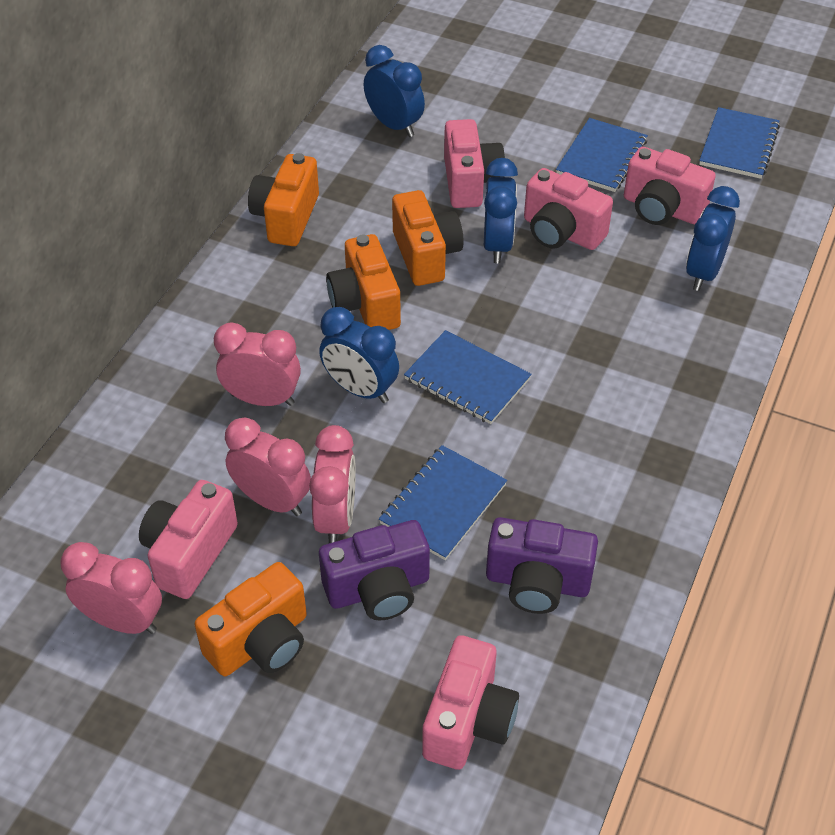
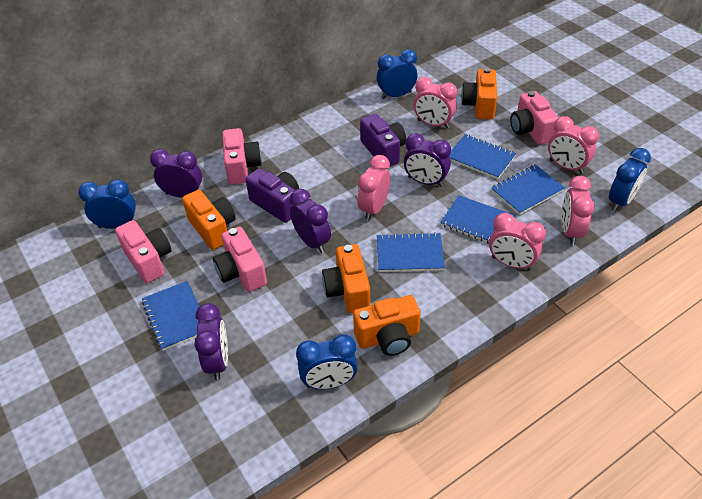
blue notebook: [379,445,507,560] [404,330,531,424] [556,118,648,192] [699,107,780,179] = 4 -> [142,281,199,351] [377,232,445,272] [441,195,516,244] [449,134,516,179] [491,165,565,215] = 5
pink camera: [139,480,238,599] [422,635,519,770] [444,119,505,208] [524,168,613,250] [624,147,716,225] = 5 -> [115,220,172,283] [213,226,267,292] [222,128,262,184] [510,91,559,145] = 4
pink clock: [60,542,162,634] [214,323,301,406] [225,418,311,516] [309,425,356,543] = 4 -> [357,155,390,220] [413,77,457,128] [489,213,546,271] [548,116,599,174] [562,176,595,245] = 5
purple clock: none = 0 -> [150,149,202,198] [194,303,228,380] [290,189,331,253] [404,133,451,187] = 4

